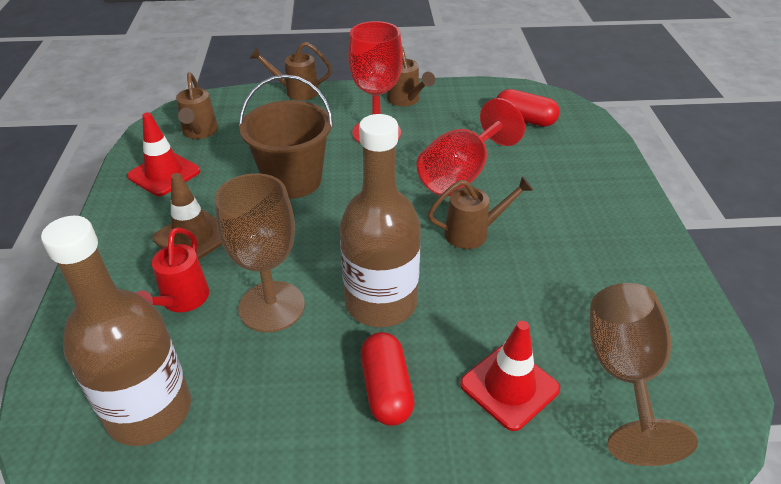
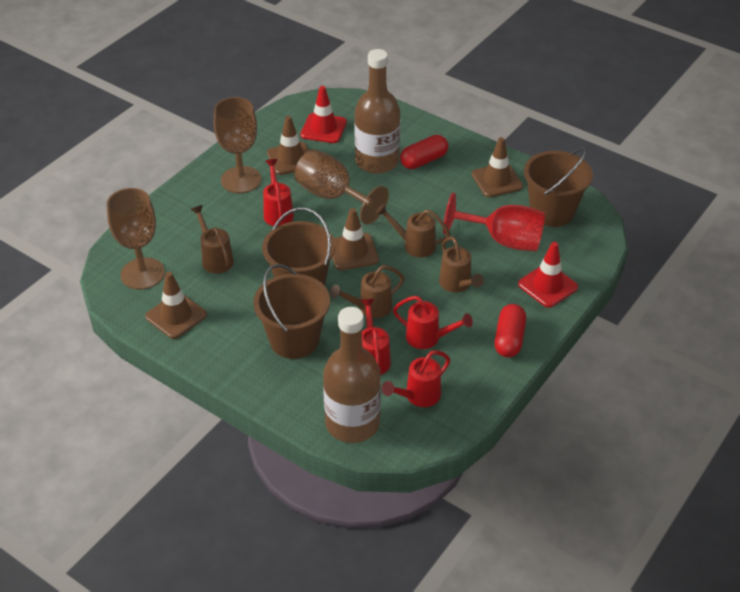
brown bucket: [239,74,333,199] = 1 -> [253,264,330,359] [262,207,335,286] [524,147,593,227] = 3
brown goblet: [215,173,305,332] [590,283,698,466] = 2 -> [107,188,165,290] [214,97,261,193] [294,149,389,225] = 3
brown traffic cone: [152,173,222,260] = 1 -> [145,272,207,339] [267,116,309,175] [332,208,379,270] [472,137,523,197] = 4
red goblet: [348,21,403,144] [417,98,525,196] = 2 -> [443,193,545,251] = 1
red watering can: [136,227,209,312] = 1 -> [263,159,294,226] [361,299,391,375] [382,350,450,407] [393,296,473,349] = 4

